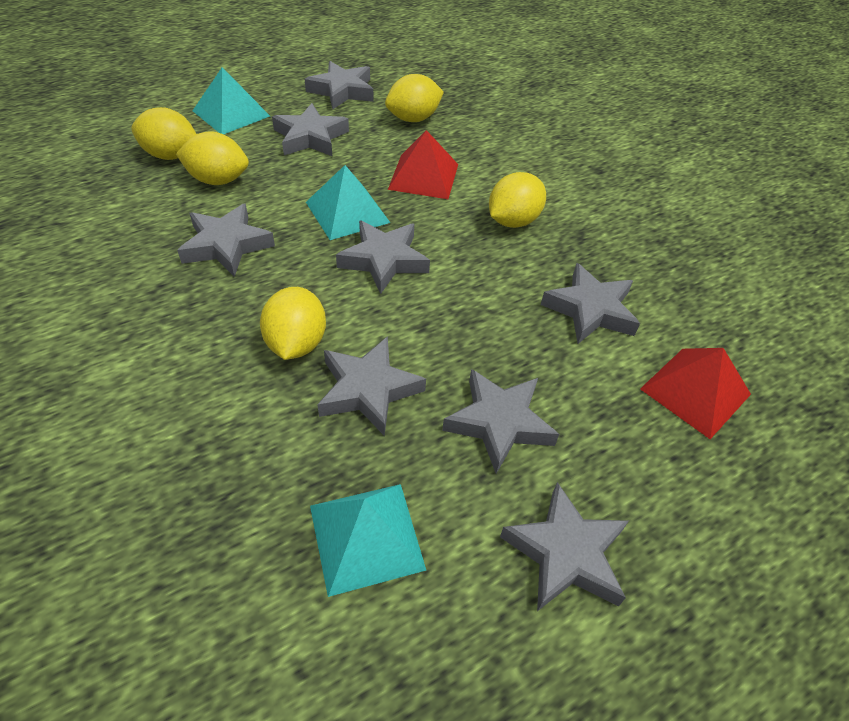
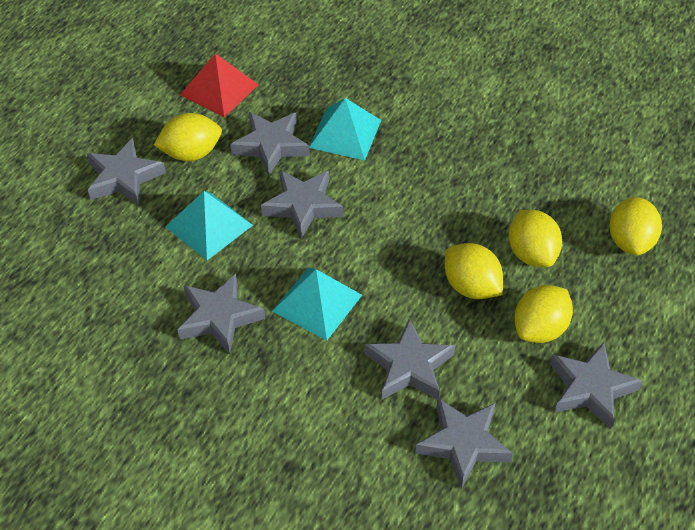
grey star: [177,203,275,277] [272,103,349,157] [305,61,374,109] [317,336,426,436] [336,220,430,294] [442,369,559,474] [500,482,629,611] [541,263,640,344] = 8 -> [87,138,166,206] [178,274,265,354] [230,112,309,176] [261,170,343,239] [365,318,455,399] [415,398,513,489] [550,342,643,429] = 7
red pyramid: [388,130,458,199] [640,348,751,439] = 2 -> [180,54,259,117] = 1

